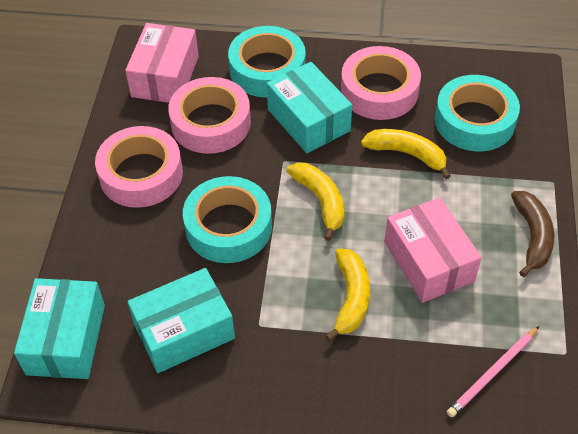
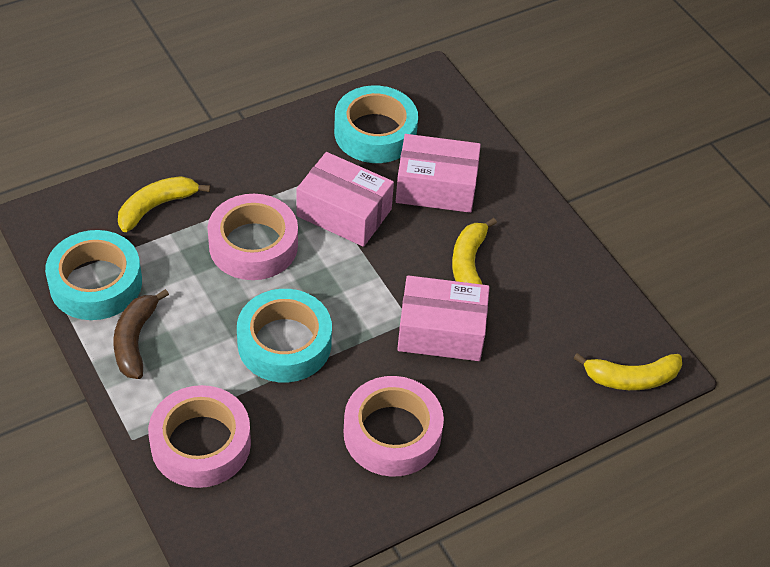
pink box: [125,23,199,103] [384,197,482,303] = 2 -> [297,152,394,247] [396,134,481,213] [397,275,489,361] = 3
pink pencil: [447,326,539,417] = 1 -> none = 0
turquoise box: [14,278,105,379] [127,268,235,373] [267,62,352,153] = 3 -> none = 0

